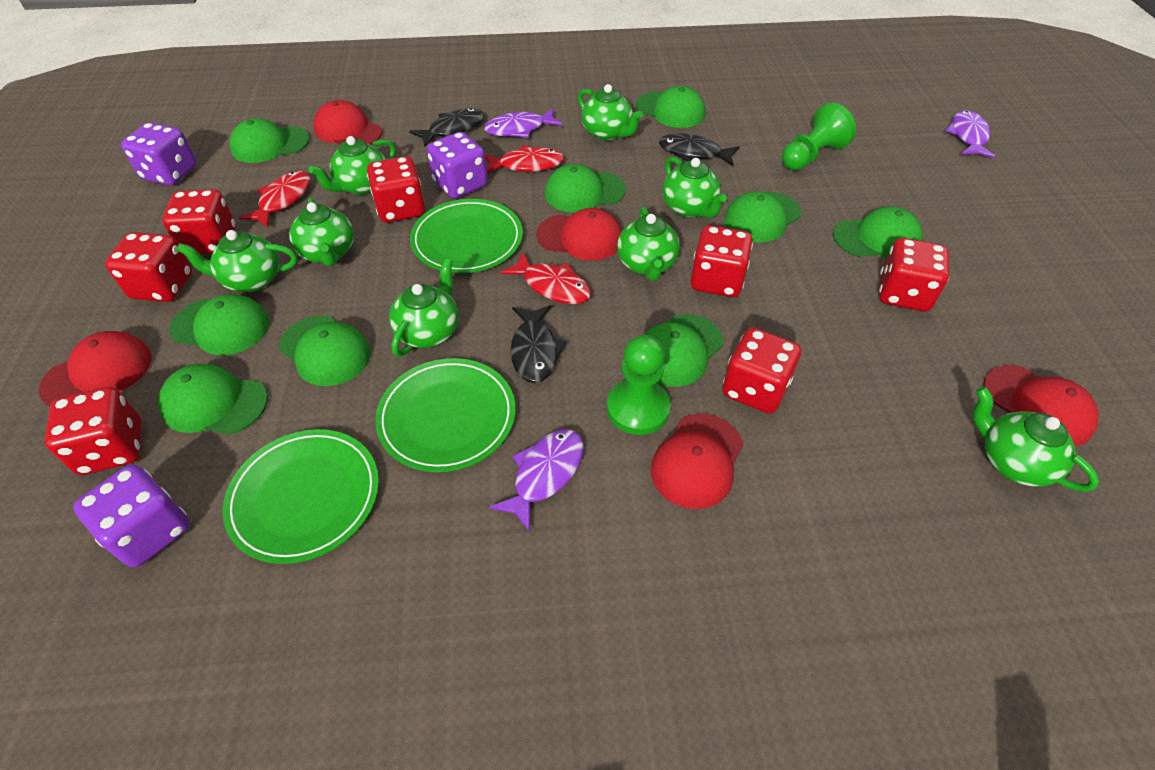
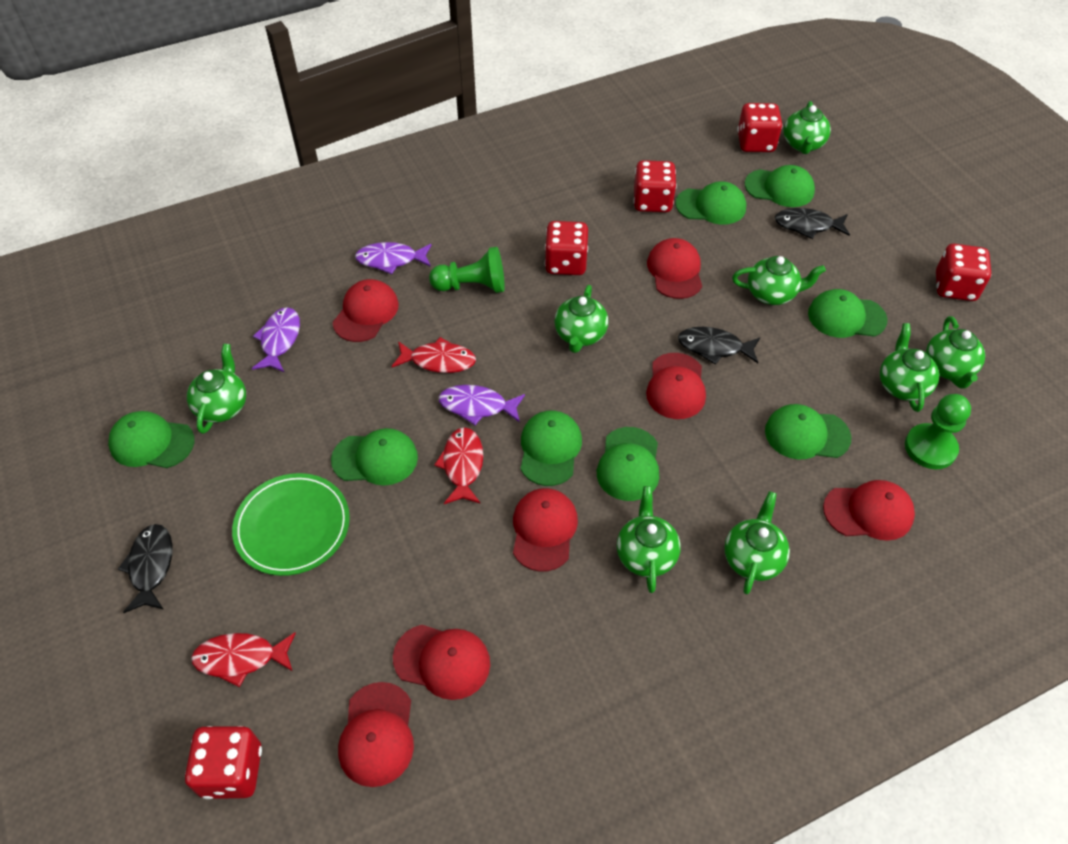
green cap: [158,364,268,435] [169,294,269,355] [229,118,310,163] [279,315,370,386] [545,164,626,213] [636,86,705,128] [644,314,723,387] [724,191,801,243] [833,206,923,258] = 9 -> [108,411,195,468] [331,428,418,486] [520,411,582,486] [597,427,659,501] [675,181,746,225] [745,165,815,207] [765,404,851,459] [808,289,888,338] = 8
green plate: [223,429,379,564] [375,358,516,472] [410,199,523,273] = 3 -> [232,473,350,576] = 1
purple dice: [73,464,190,568] [121,122,197,186] [427,132,488,198] = 3 -> none = 0
red cap: [39,331,152,406] [313,100,382,145] [536,208,622,261] [651,414,743,509] [983,365,1099,447] = 5 -> [333,279,399,342] [338,682,414,787] [393,625,490,700] [513,488,578,572] [646,353,706,419] [647,238,702,299] [823,480,915,541] = 7
red dice: [44,387,142,475] [105,232,192,302] [162,189,236,254] [367,156,425,223] [691,225,753,297] [722,328,801,414] [879,238,949,311] = 7 -> [185,726,262,799] [545,221,588,275] [633,160,677,212] [737,103,783,152] [936,244,991,301] = 5

